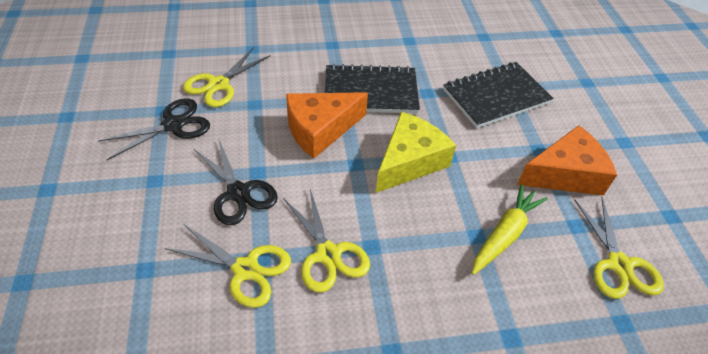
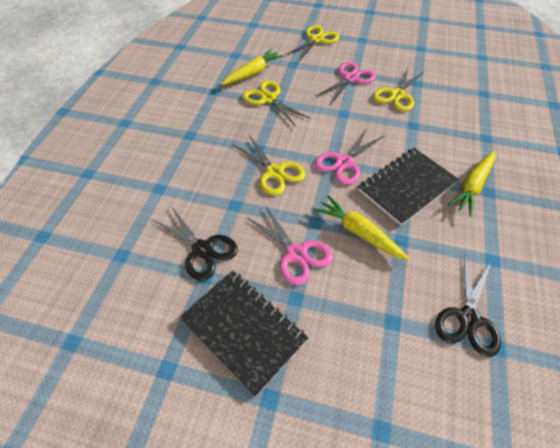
orange cheese: [286,92,368,158] [517,125,617,196] = 2 -> none = 0
pink scissors: none = 0 -> [246,205,333,285] [315,62,376,104] [315,128,385,185] = 3
yellow carrot: [472,184,548,275] = 1 -> [221,49,283,85] [314,195,409,261] [448,151,495,216] = 3
yellow cheese: [376,112,456,193] = 1 -> none = 0

